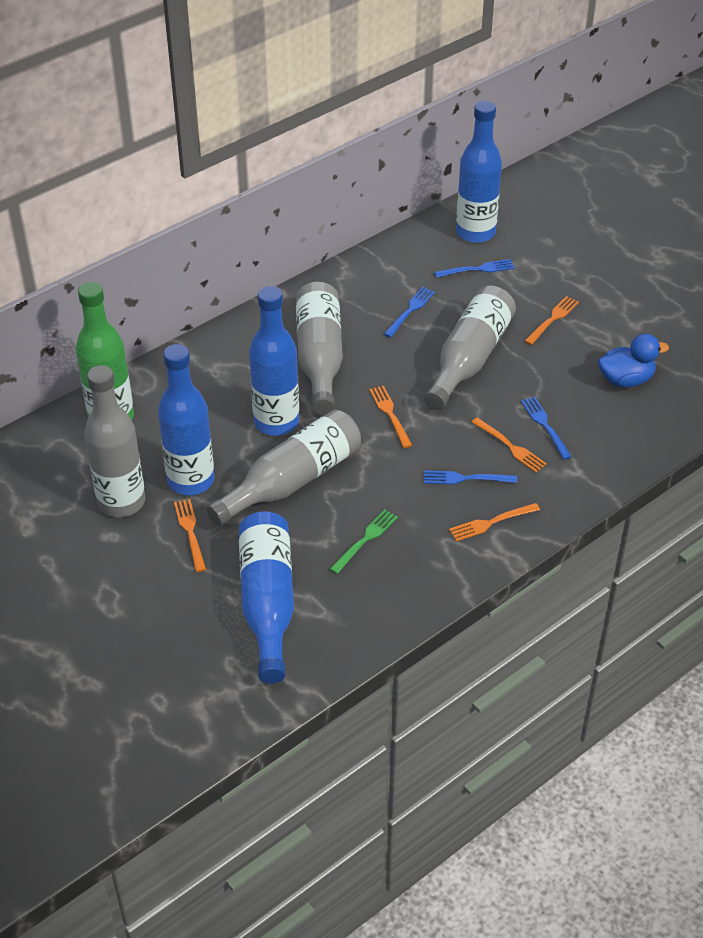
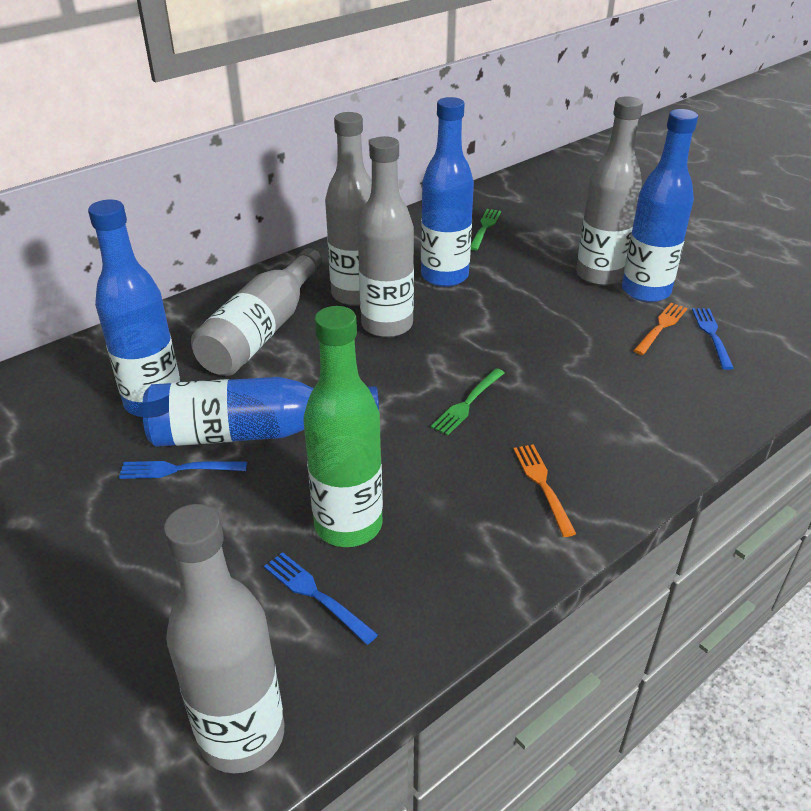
blue duck: [598,334,669,388] = 1 -> none = 0
blue fork: [384,287,435,338] [424,470,517,485] [434,259,515,278] [521,397,572,460] = 4 -> [119,461,247,479] [264,552,378,645] [692,308,734,370] = 3
green fork: [330,509,398,574] = 1 -> [431,368,505,436] [471,209,501,251] = 2
grey bottle: [84,365,145,517] [206,410,361,526] [296,282,343,415] [424,286,516,410] = 4 -> [164,504,284,773] [191,248,323,376] [325,112,372,306] [357,136,414,338] [576,96,643,286] = 5
orange fork: [174,499,206,572] [369,386,412,448] [449,503,540,542] [471,418,547,472] [525,296,579,345] = 5 -> [513,444,576,537] [633,303,687,355] = 2

